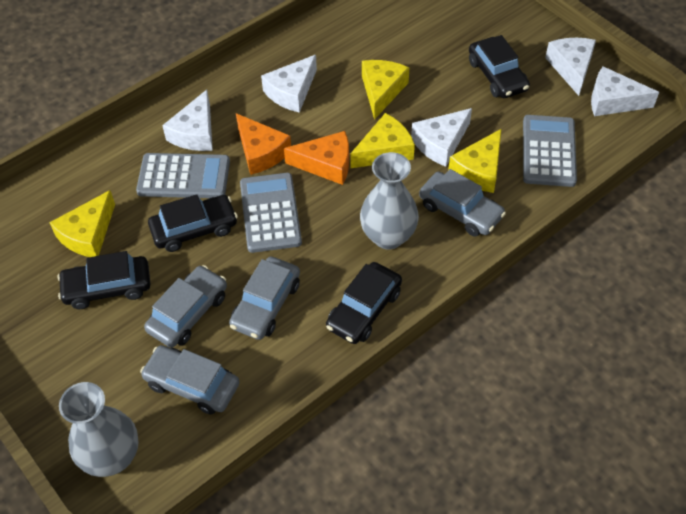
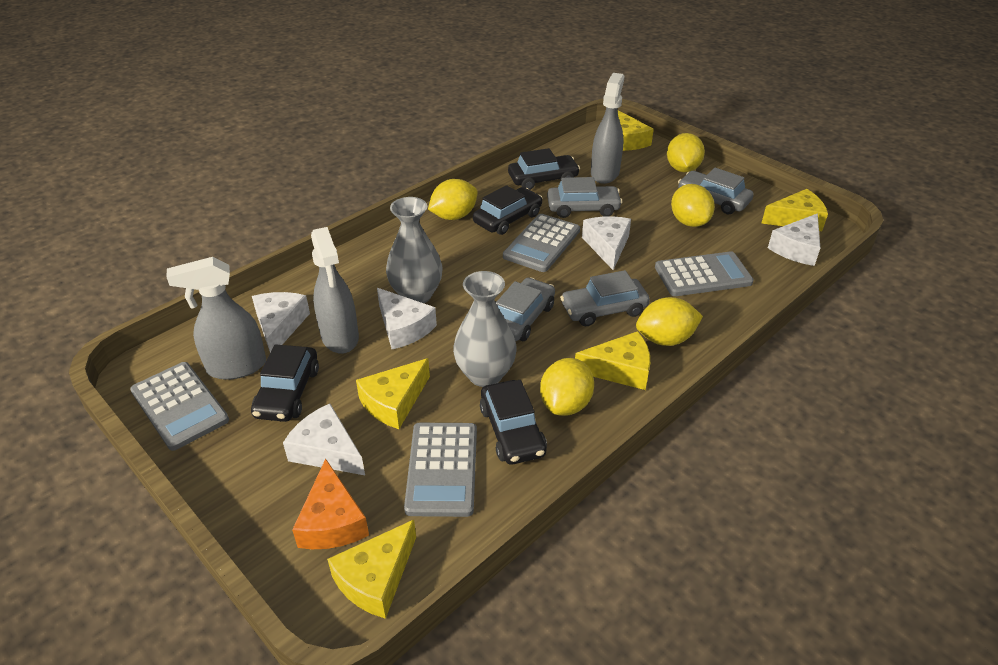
grey calculator: [136,153,230,198] [240,173,302,253] [523,115,577,187] = 3 -> [130,362,229,451] [404,423,477,517] [503,214,580,272] [655,251,754,296] = 4
grey spray bottle: none = 0 -> [167,257,266,380] [311,227,359,354] [591,73,625,184] = 3
orange cheese: [236,113,291,175] [284,131,349,185] = 2 -> [292,459,369,549] = 1
yellow cheese: [49,190,115,257] [350,113,415,168] [362,60,409,120] [448,129,501,193] = 4 -> [327,520,416,619] [356,358,430,429] [575,331,650,390] [618,110,654,151] [762,189,828,231] = 5
yellow lemon: none = 0 -> [428,179,478,220] [540,358,594,416] [636,297,703,346] [667,133,705,172] [671,184,715,227] = 5

